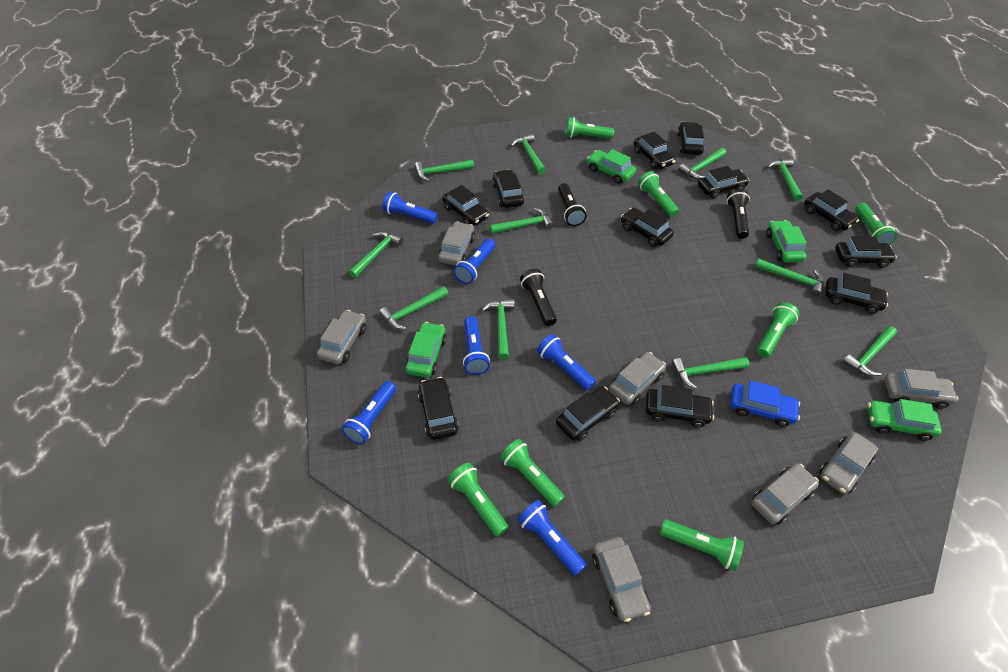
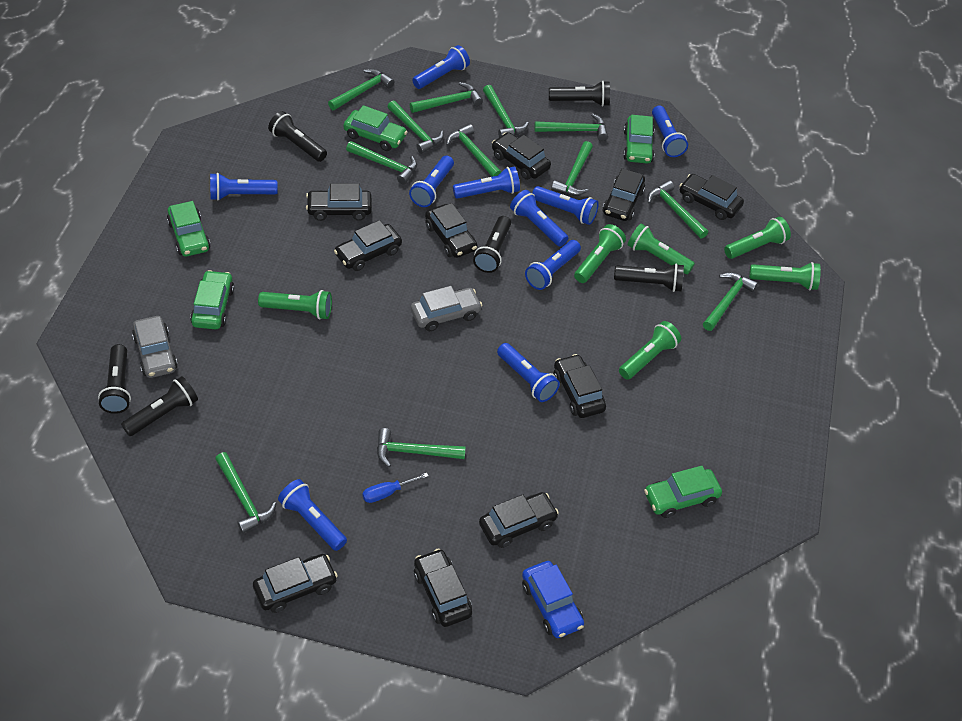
black car: [418,377,459,440] [442,185,489,226] [492,169,524,208] [556,386,620,441] [621,208,674,247] [634,132,675,169] [646,385,714,428] [677,122,704,155] [698,166,749,199] [804,189,859,231] [825,273,888,314] [835,236,897,268] = 12 -> [253,554,338,613] [306,183,372,221] [334,220,402,271] [414,548,472,627] [425,203,477,258] [479,492,559,548] [492,132,551,180] [554,354,606,418] [603,168,645,221] [679,174,744,220] = 10
black flashlight: [520,269,557,326] [558,183,586,226] [727,189,750,239] = 3 -> [98,344,131,414] [121,376,198,436] [268,111,327,162] [473,216,511,273] [549,81,610,107] [614,263,684,292] = 6
blue flashlight: [342,381,396,444] [383,192,438,224] [454,239,495,284] [463,316,490,375] [517,500,587,576] [537,334,596,390] = 6 -> [210,173,278,201] [278,479,347,551] [409,156,454,207] [412,45,470,89] [453,167,520,199] [497,343,560,402] [510,190,568,247] [525,240,581,290] [532,186,599,225] [652,106,688,157] = 10
blue screwdriver: none = 0 -> [362,473,428,503] = 1
green car: [405,322,447,378] [587,149,636,184] [766,220,807,263] [867,399,942,441] = 4 -> [167,201,211,257] [190,270,234,329] [343,105,407,151] [623,115,655,164] [644,466,722,518] = 5
green flashlight: [447,463,509,537] [500,439,565,507] [565,117,614,139] [638,171,679,217] [660,519,744,571] [757,302,799,358] [855,203,897,245] = 7 -> [258,290,332,320] [574,224,626,283] [619,321,681,380] [628,223,695,274] [724,217,791,259] [749,262,821,290] = 6
green hammer: [349,231,403,278] [379,286,448,329] [414,160,474,181] [482,299,515,360] [489,208,554,234] [510,134,546,174] [672,357,749,389] [678,148,726,179] [755,259,823,297] [767,159,803,201] [842,326,897,376] = 11 -> [215,452,276,534] [328,69,394,110] [346,141,417,184] [377,428,466,467] [387,100,443,154] [410,82,483,113] [446,124,501,177] [483,85,529,137] [534,114,608,141] [551,141,593,196] [648,180,708,239] [703,272,758,331] = 12
grey car: [317,310,366,364] [438,222,475,265] [592,537,651,622] [609,352,666,405] [752,463,819,525] [819,432,878,494] [884,369,959,409] = 7 -> [132,316,178,378] [411,286,483,331] = 2

